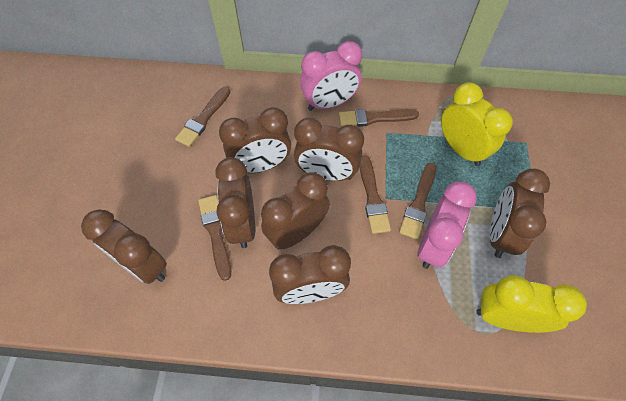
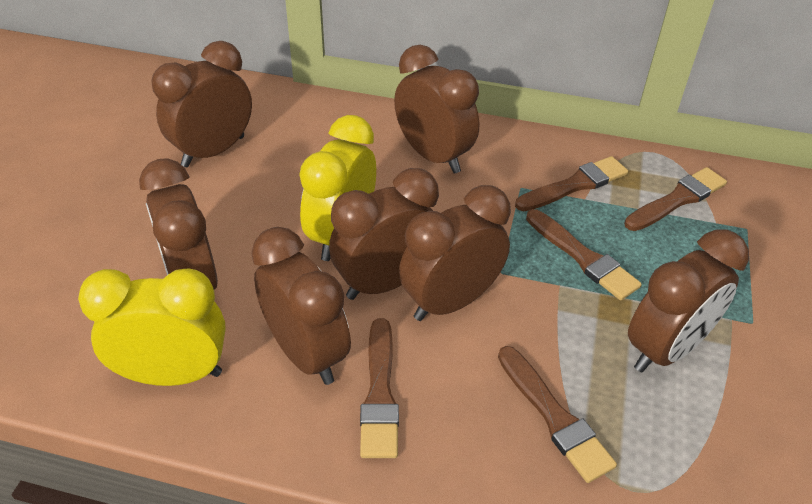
pink clock: [300,41,362,111] [418,182,477,269] = 2 -> none = 0

